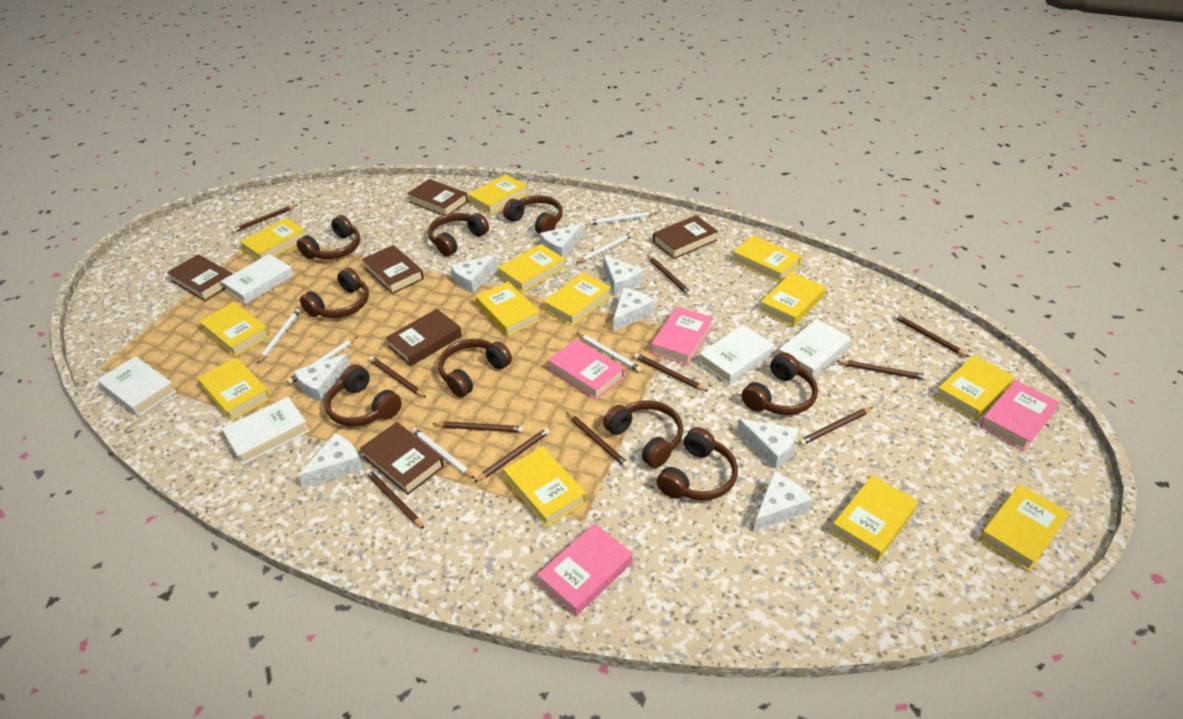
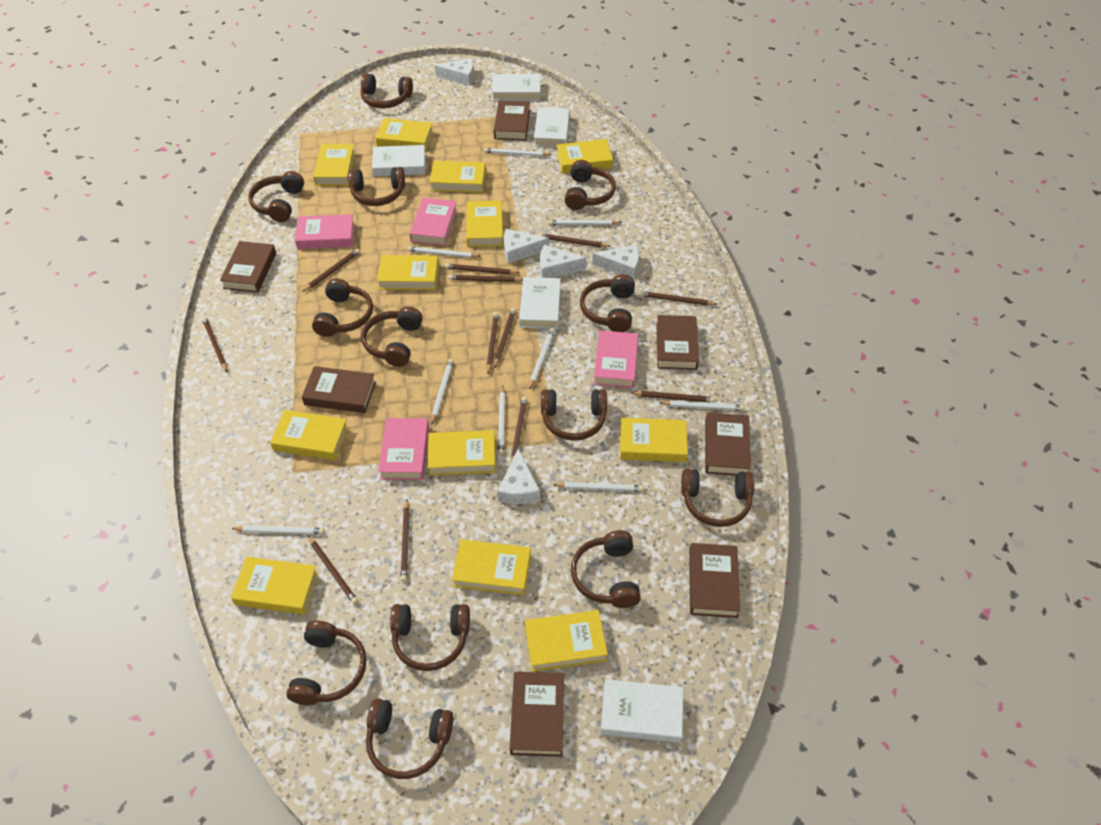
brown book: [167,254,232,301] [360,422,444,495] [362,245,424,294] [386,309,462,366] [407,179,468,216] [653,215,718,259] = 6 -> [220,241,276,293] [302,366,376,413] [494,100,530,141] [510,672,564,757] [656,315,699,370] [689,543,740,618] [705,412,751,476] = 7
brown headphones: [297,215,360,259] [300,268,369,318] [324,364,402,426] [428,213,489,256] [438,339,512,398] [503,195,563,233] [603,400,683,468] [657,427,738,500] [741,353,818,415] = 9 -> [248,171,304,222] [286,620,367,705] [312,278,373,337] [348,167,405,206] [360,73,413,108] [361,306,423,367] [366,699,453,779] [390,604,470,671] [541,389,607,441] [565,160,616,210] [571,530,641,608] [580,274,635,332] [681,469,754,527] = 13
brown pencil: [231,205,297,233] [365,469,424,529] [369,356,426,398] [433,421,524,432] [474,428,550,483] [566,412,629,468] [634,353,709,392] [647,255,692,296] [799,407,873,445] [836,360,928,380] [893,313,969,357] = 11 -> [202,317,227,372] [302,249,360,292] [308,535,358,604] [400,500,410,582] [445,264,519,275] [448,275,523,282] [487,312,499,374] [494,308,516,369] [511,397,527,462] [538,233,611,247] [630,391,715,403] [640,291,717,305] = 12
white cheese: [294,354,351,402] [298,433,363,488] [451,255,497,293] [540,224,583,258] [603,255,643,295] [613,288,654,332] [737,419,798,469] [753,472,812,532] = 8 -> [435,58,474,86] [497,449,540,504] [503,229,549,264] [540,245,586,278] [592,244,639,279] = 5
white pencil: [257,308,301,364] [287,337,358,384] [411,427,475,479] [576,232,633,263] [577,333,642,372] [589,212,657,225] = 6 -> [231,526,324,535] [407,246,481,258] [431,359,454,425] [484,148,551,157] [498,385,505,455] [529,328,555,390] [549,220,621,225] [553,482,643,491] [659,401,744,411] = 9
yellow book: [197,357,271,421] [199,302,270,357] [240,218,306,260] [468,174,528,215] [476,282,541,337] [498,244,565,293] [503,447,586,527] [543,273,611,326] [732,235,801,283] [759,272,826,327] [831,475,918,561] [935,355,1014,421] [979,484,1070,572] = 13 -> [231,557,319,615] [270,410,348,460] [313,144,355,186] [375,118,433,151] [377,255,439,290] [427,430,496,476] [429,161,486,193] [452,539,531,596] [466,200,503,247] [525,610,608,672] [556,139,613,174] [620,418,688,462] = 12

